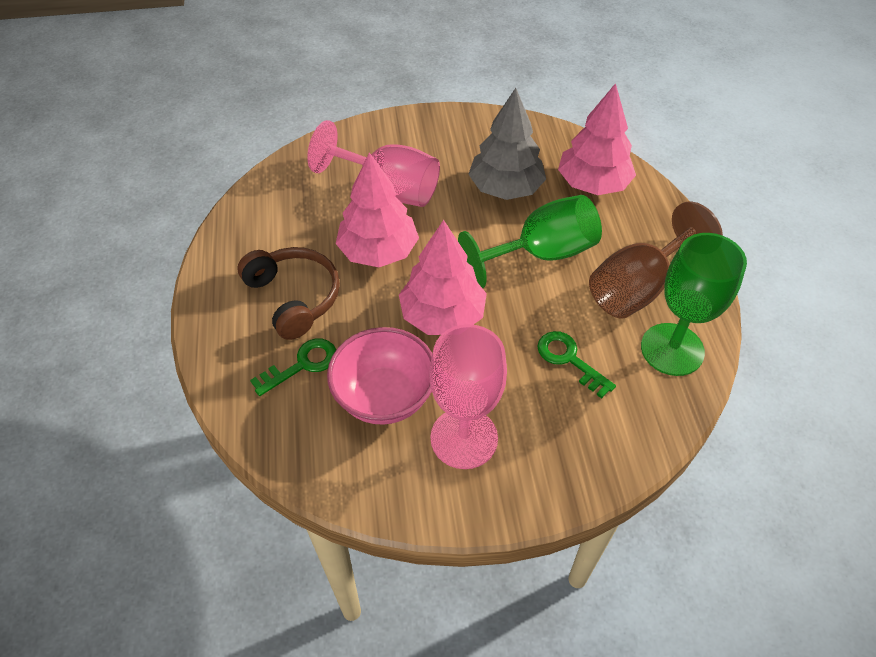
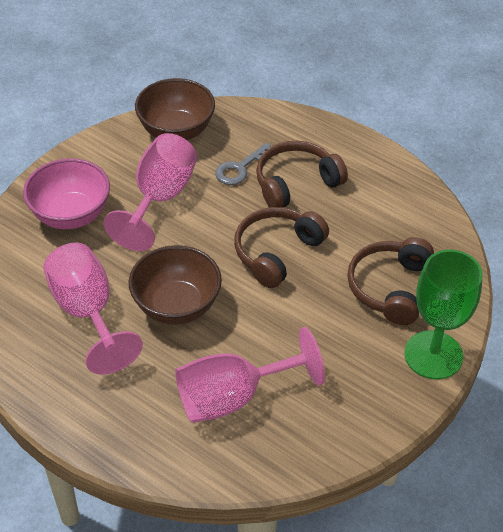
brown bowl: none = 0 -> [129,245,222,325] [135,78,215,140] = 2
brown goblet: [589,201,723,319] = 1 -> none = 0
brown headphones: [237,247,340,340] = 1 -> [234,207,329,288] [256,141,348,207] [347,237,434,325] = 3
green goblet: [458,195,602,288] [641,233,747,376] = 2 -> [404,250,483,380] = 1
green key: [250,339,336,396] [537,331,616,398] = 2 -> none = 0
grey key: none = 0 -> [215,143,271,185] = 1
grey tree: [468,88,546,200] = 1 -> none = 0
pink goblet: [307,120,440,207] [429,324,507,469] = 2 -> [43,243,143,375] [103,133,197,251] [175,327,325,423] = 3
pink tree: [336,152,419,267] [399,220,487,335] [558,83,636,195] = 3 -> none = 0

